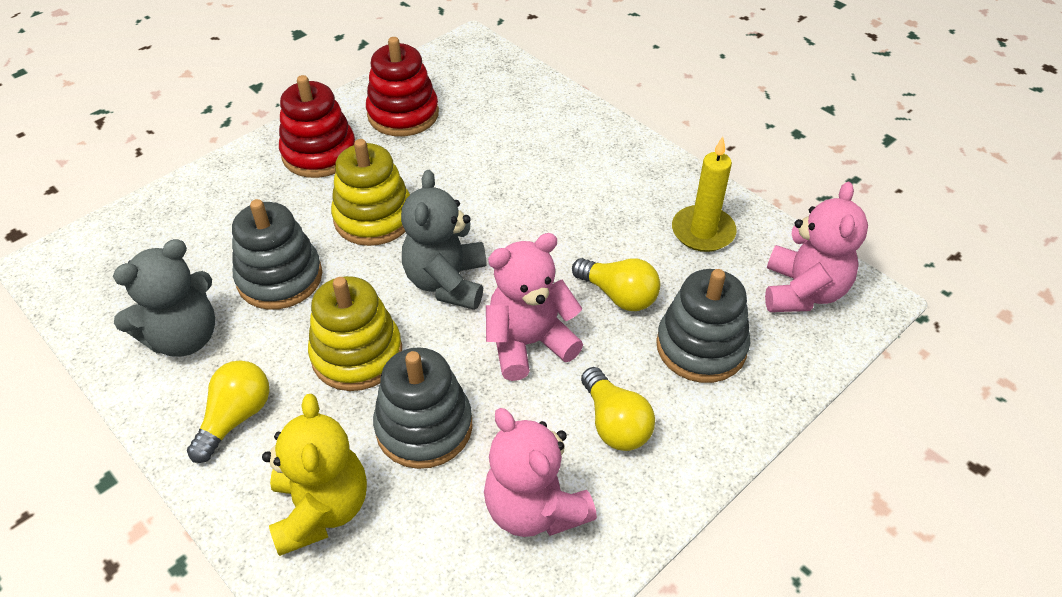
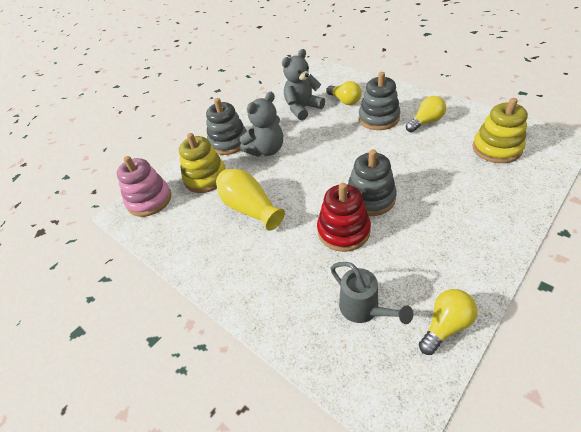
grey watering can: none = 0 -> [330,262,413,324] = 1
pink stacking toy: none = 0 -> [117,156,171,217] = 1
pink teddy bear: [484,408,597,537] [486,233,583,381] [765,181,868,312] = 3 -> none = 0
red stacking toy: [279,75,355,178] [366,37,439,136] = 2 -> [317,183,371,252] = 1
yellow candle: [672,137,737,252] = 1 -> none = 0
yellow teddy bear: [262,394,367,556] = 1 -> none = 0
yellow vase: none = 0 -> [216,169,285,231] = 1

